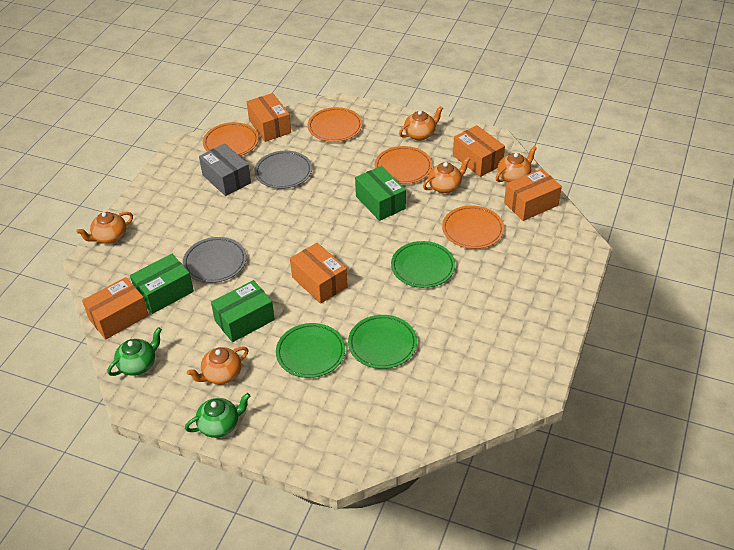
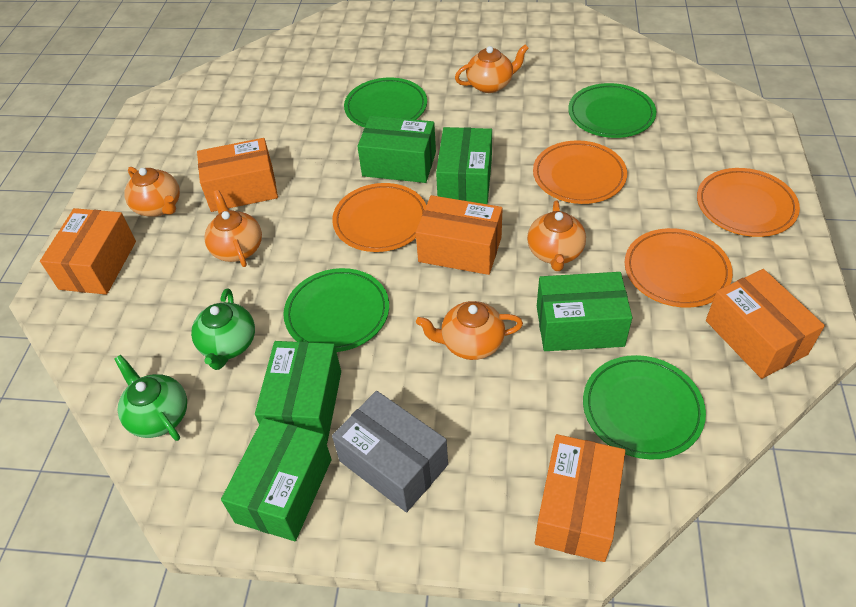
green box: [130,254,194,314] [211,280,275,342] [355,166,406,221] = 3 -> [221,418,331,541] [255,341,341,443] [357,116,436,183] [436,127,492,204] [537,272,632,351] = 5
green plate: [276,323,345,378] [348,315,417,369] [391,241,455,288] = 3 -> [283,268,389,352] [344,78,427,128] [568,83,656,138] [583,355,706,460] = 4
grey plate: [183,237,246,283] [254,151,312,189] = 2 -> none = 0

